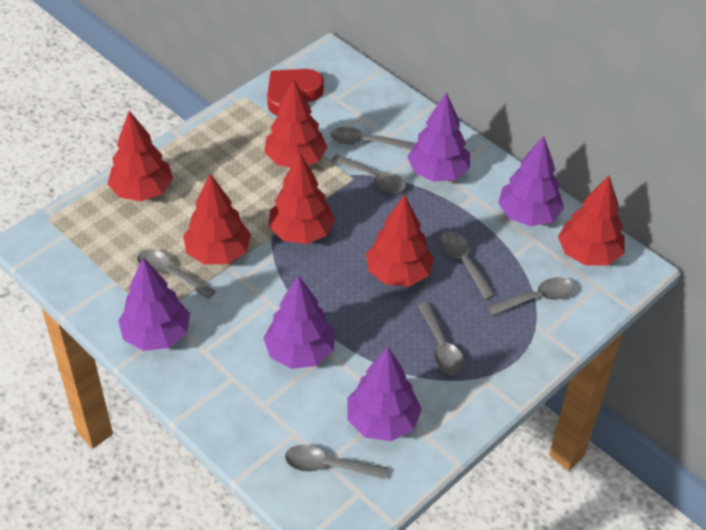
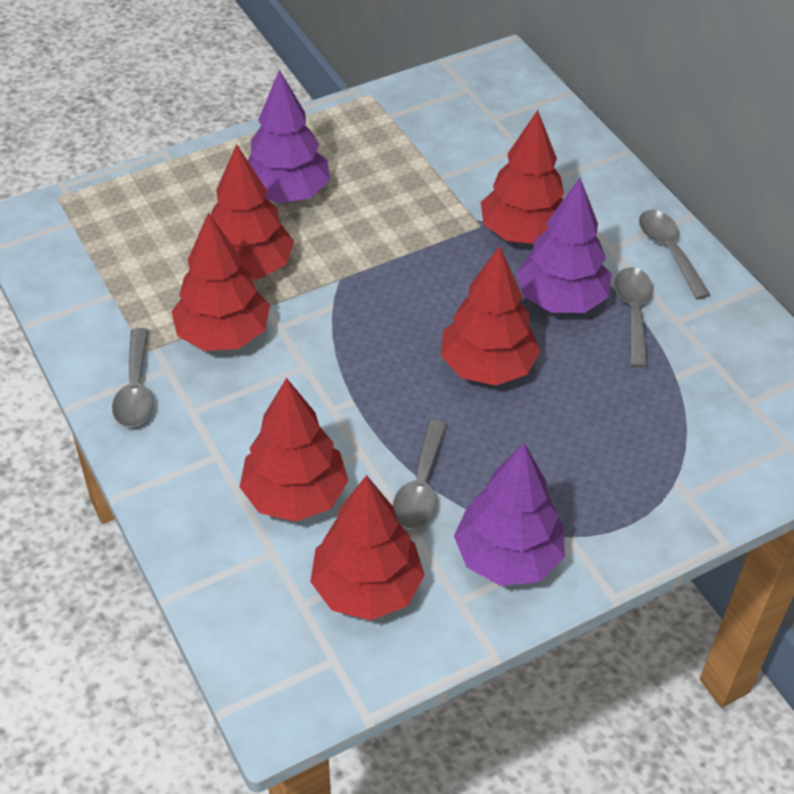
grey spoon: [137,249,216,299] [285,445,387,479] [331,127,413,150] [331,154,406,193] [418,302,464,375] [440,231,495,300] [487,277,574,316] = 7 -> [112,328,153,427] [393,420,447,529] [615,267,653,368] [639,210,710,300] = 4
purple tree: [118,257,190,351] [263,275,335,369] [347,347,422,441] [407,92,470,182] [498,136,564,226] = 5 -> [248,69,330,203] [454,443,565,586] [516,178,611,313] = 3
red heart: [267,69,324,116] = 1 -> none = 0

